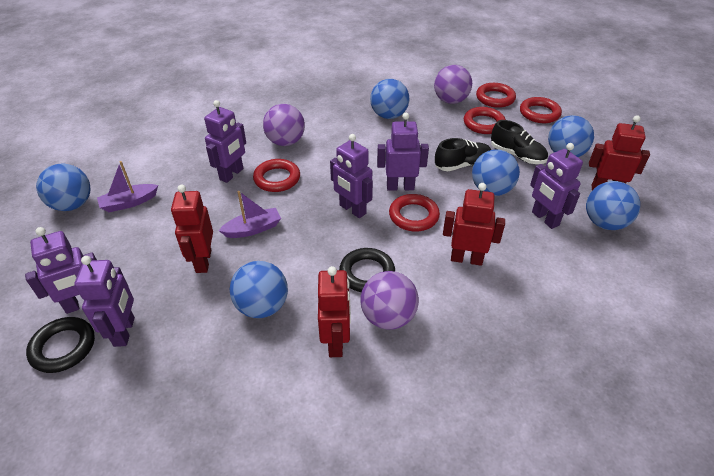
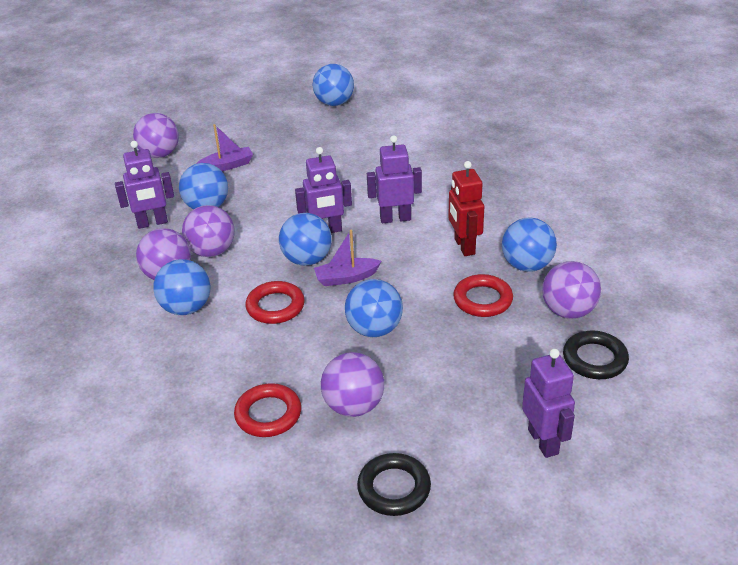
black shoe: [435,138,491,171] [491,120,548,164] = 2 -> none = 0
purple ball: [263,104,305,146] [360,271,419,330] [434,65,472,104] = 3 -> [133,113,179,158] [136,228,191,280] [182,205,235,257] [321,352,384,417] [542,261,601,319] = 5
purple robot: [25,227,97,314] [74,256,135,347] [204,100,246,183] [330,134,373,218] [377,113,429,191] [530,143,583,229] = 6 -> [115,141,174,229] [295,147,352,233] [367,135,422,223] [522,349,575,458] = 4
red ring: [253,159,300,192] [389,194,440,231] [464,107,506,134] [476,83,516,108] [520,97,562,123] = 5 -> [234,383,301,437] [246,281,305,324] [453,274,513,317] = 3
red robot: [171,185,213,273] [318,266,351,357] [443,183,505,266] [589,115,650,190] = 4 -> [448,161,484,256] = 1

